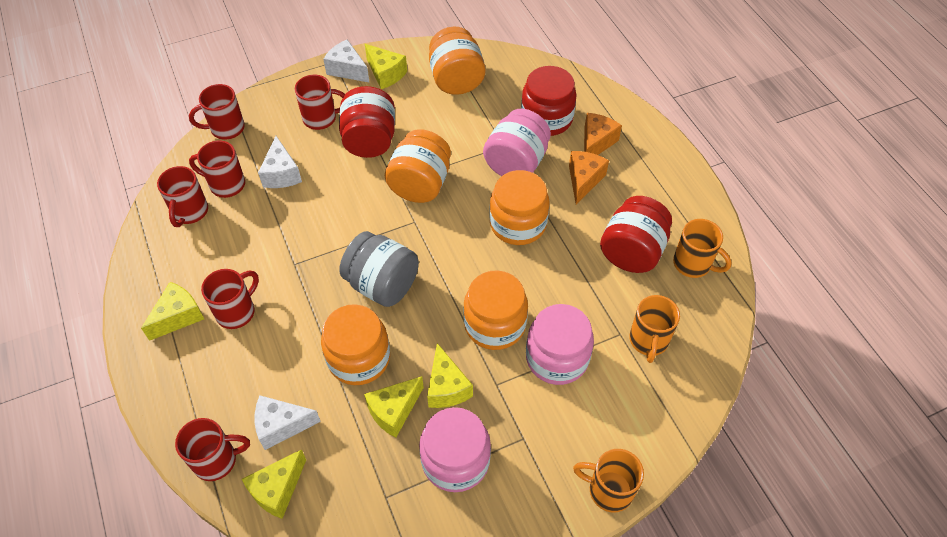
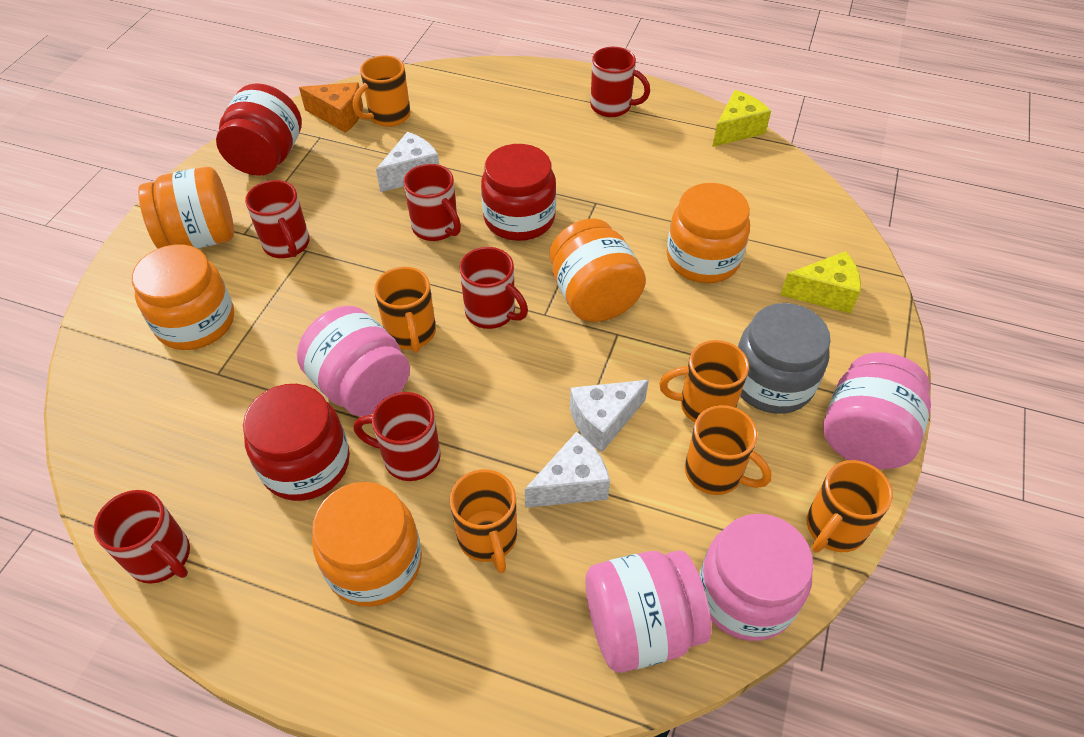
orange cheese: [569,151,609,204] [584,113,622,155] = 2 -> [299,82,363,133] = 1
orange mug: [573,449,644,512] [629,295,680,363] [673,219,732,278] = 3 -> [353,56,411,127] [374,267,436,353] [450,469,517,573] [659,340,749,422] [685,405,771,495] [807,460,893,553] = 6
pink jar: [419,407,491,492] [483,109,551,176] [526,304,594,385] = 3 -> [297,306,410,416] [585,550,711,673] [699,514,813,641] [823,352,931,469] = 4
yellow cheese: [141,282,204,341] [242,449,306,519] [364,376,424,438] [365,44,407,89] [427,343,473,408] = 5 -> [712,90,771,147] [780,251,861,314] = 2

